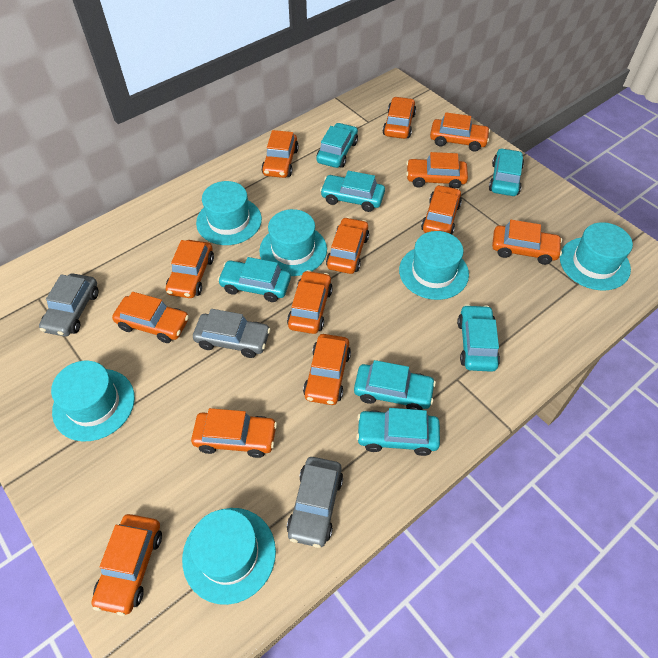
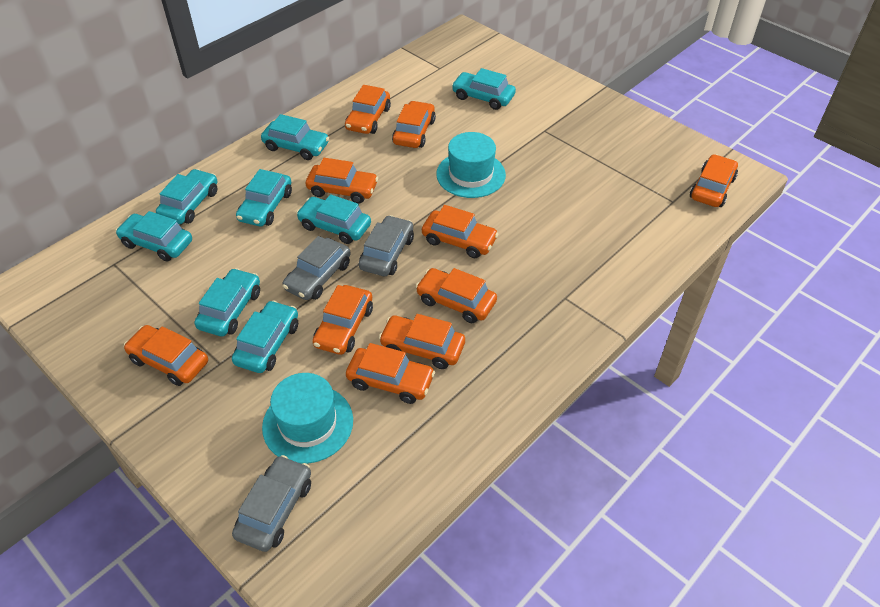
orange car: [92,514,162,616] [112,292,189,343] [166,240,214,298] [191,408,277,458] [261,130,299,178] [287,270,333,334] [303,334,351,405] [326,217,369,274] [383,97,416,139] [406,152,468,188] [421,185,462,235] [430,112,490,152] [492,220,562,265] = 13 -> [124,325,208,386] [306,158,378,204] [312,285,373,355] [345,85,391,134] [346,343,435,404] [379,314,465,369] [392,101,436,148] [416,268,497,323] [422,205,499,258] [690,154,738,207] = 10
turquoise car: [218,257,291,302] [316,123,358,168] [320,171,385,212] [354,360,436,410] [356,408,440,456] [457,304,500,372] [489,148,524,196] = 7 -> [116,211,192,261] [156,169,218,224] [194,268,260,336] [232,300,298,373] [236,169,292,226] [261,114,329,160] [296,194,371,244] [452,68,516,110] = 8
turquoise hat: [51,361,135,441] [182,508,276,605] [196,181,262,245] [259,209,327,276] [399,231,469,300] [560,222,633,291] = 6 -> [262,373,353,464] [436,132,506,198] = 2

